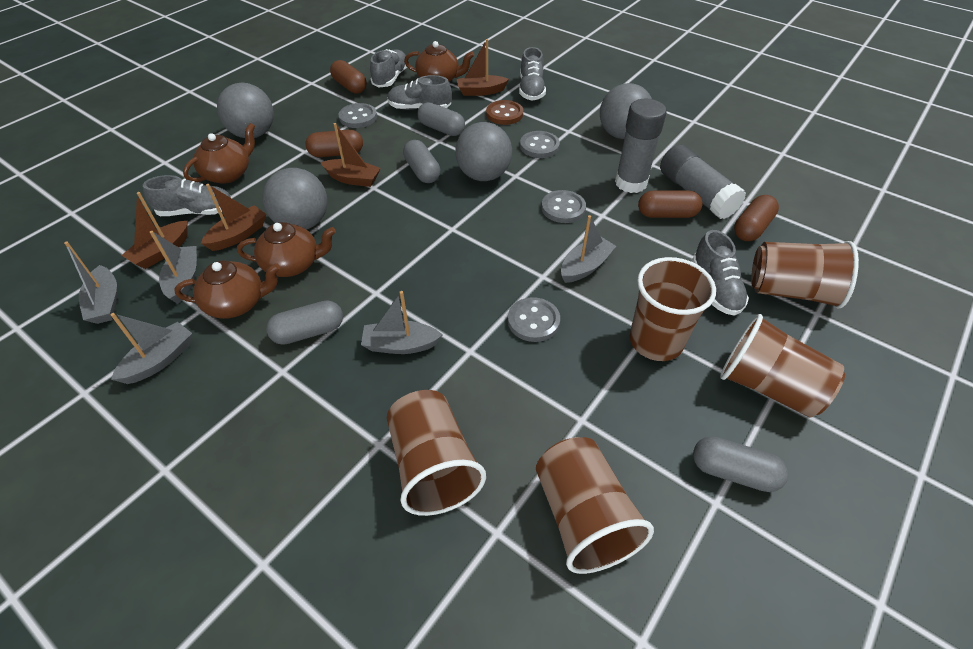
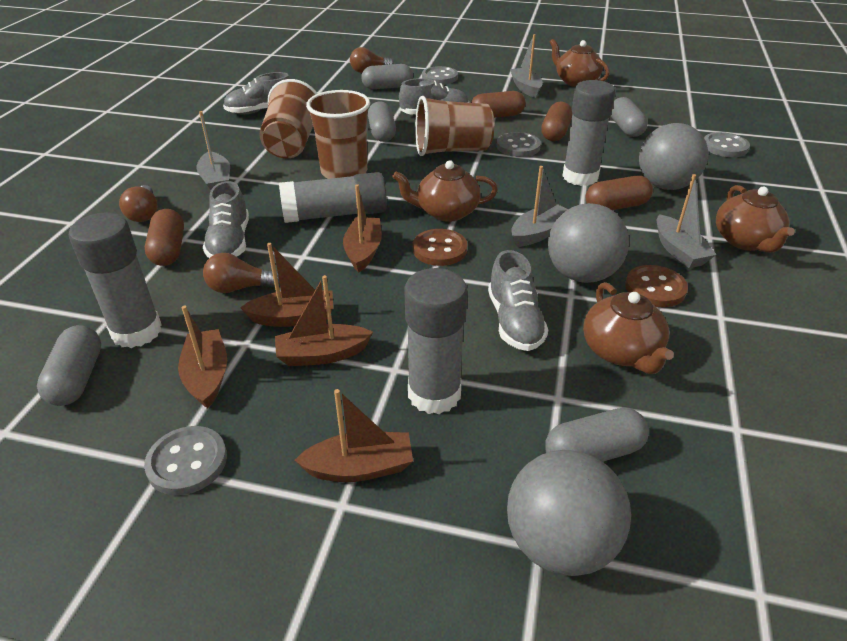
brown boat: [121,192,188,269] [201,184,266,251] [321,123,381,187] [457,39,509,96] = 4 -> [178,306,227,408] [240,243,333,327] [275,275,373,366] [295,389,413,482] [343,184,382,273] = 5
brown button: [486,100,523,125] = 1 -> [413,229,467,266] [625,265,688,307] = 2
brown cup: [387,390,486,516] [536,437,654,574] [630,257,716,361] [720,314,845,418] [751,241,859,309] = 5 -> [260,79,318,159] [306,90,370,179] [415,96,494,156] = 3
brown light bulb: none = 0 -> [119,185,157,222] [203,253,280,293] [350,47,394,73] = 3
grey ball: [217,83,274,138] [262,168,327,230] [455,122,512,181] [600,83,652,139] = 4 -> [507,450,631,576] [548,203,629,283] [639,123,708,190] = 3
grey boat: [64,242,117,324] [110,313,192,384] [150,231,197,304] [361,291,442,354] [561,215,616,283] = 5 -> [196,111,230,190] [510,34,543,98] [511,166,568,247] [657,174,717,268] = 4
grey capsule: [266,300,343,345] [403,140,441,183] [417,102,465,136] [693,436,788,492] = 4 -> [37,325,101,406] [361,64,413,89] [368,101,396,142] [545,408,649,462] [610,97,648,137] = 5
grey glue stick: [615,99,666,193] [660,145,746,219] = 2 -> [69,213,162,348] [279,172,387,223] [404,268,467,414] [562,80,615,186] = 4
grey shoe: [143,175,232,216] [370,49,407,88] [387,75,452,110] [519,47,546,100] [692,230,749,316] = 5 -> [203,181,249,258] [223,72,291,114] [399,78,470,114] [488,250,548,351] = 4

